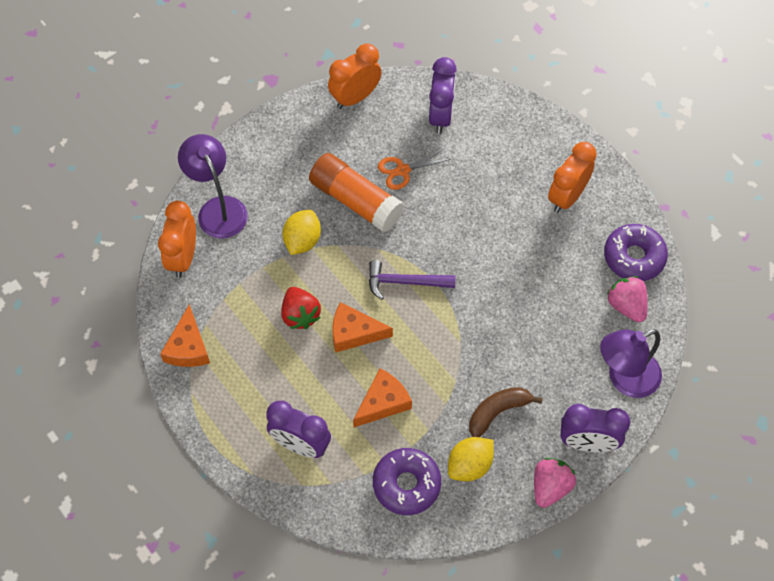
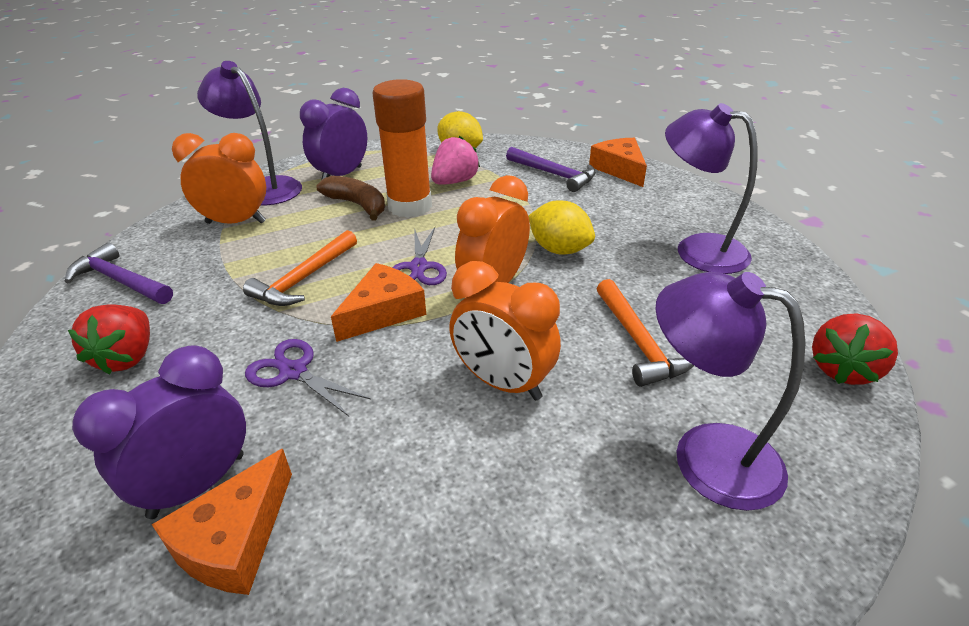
orange hammer: none = 0 -> [243,230,357,306] [597,279,694,387] = 2
orange scissors: [378,148,451,190] = 1 -> none = 0
pink strawberry: [534,458,576,508] [607,276,648,322] = 2 -> [431,136,480,185] = 1
purple clock: [267,401,331,458] [429,57,457,134] [560,404,630,452] = 3 -> [72,345,246,519] [300,88,367,180] = 2
purple donut: [373,448,441,515] [604,224,668,281] = 2 -> none = 0
purple hammer: [369,260,456,300] = 1 -> [65,242,173,304] [506,147,596,192] = 2
purple lamp: [178,134,248,239] [600,329,662,398] = 2 -> [197,61,302,205] [655,272,805,511] [665,103,758,274] = 3
purple scissors: none = 0 -> [245,339,371,416] [392,227,447,285] = 2
red strawberry: [281,287,321,329] = 1 -> [68,304,150,375] [812,313,898,385] = 2

